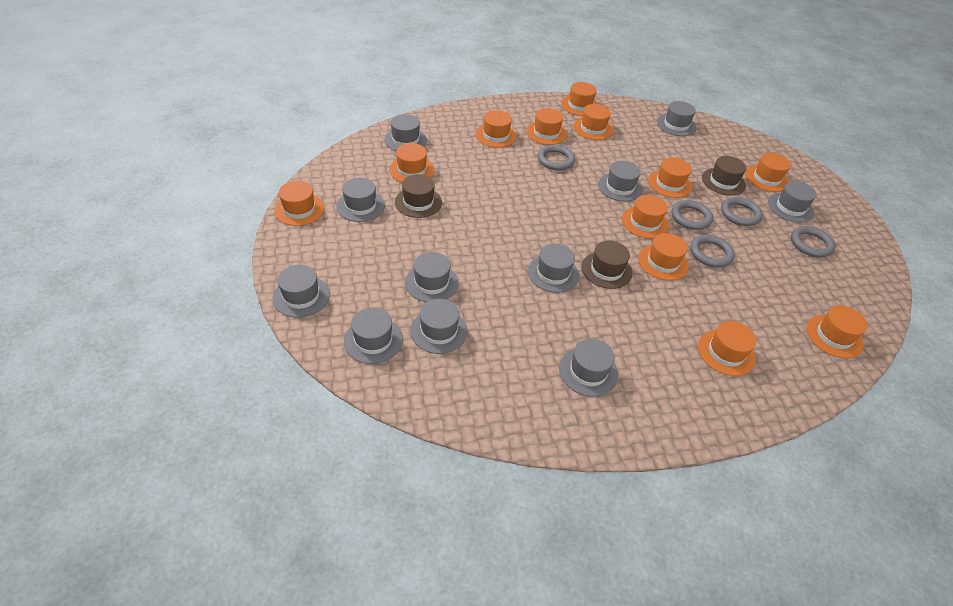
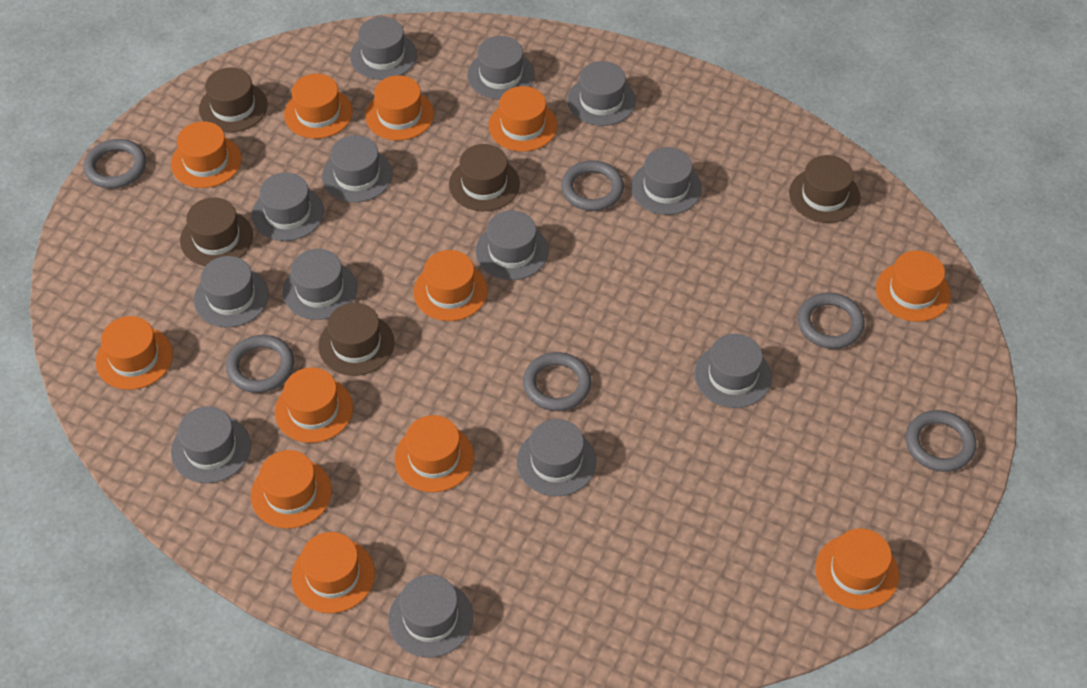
brown hat: [395,174,442,218] [582,240,633,289] [702,156,746,196] = 3 -> [180,197,253,266] [199,68,268,132] [318,303,395,376] [449,144,520,211] [789,155,861,223] = 5
grey hat: [273,265,330,318] [336,178,385,222] [344,307,403,364] [384,114,427,151] [405,252,459,302] [410,299,468,354] [528,244,579,293] [559,339,618,397] [598,161,643,202] [657,101,696,136] [768,181,816,223] = 11 -> [171,406,251,483] [194,256,269,328] [252,172,324,241] [283,249,357,320] [322,135,393,202] [350,17,417,80] [388,575,473,657] [467,36,535,100] [476,210,548,280] [517,419,596,496] [568,61,636,126] [631,147,702,215] [694,334,772,408] = 13
grey ring: [537,145,575,171] [671,200,713,230] [690,235,735,267] [721,197,763,226] [791,226,835,257] = 5 -> [83,139,146,189] [226,335,294,393] [523,352,591,411] [561,160,624,211] [798,292,865,349] [906,410,976,472] = 6

